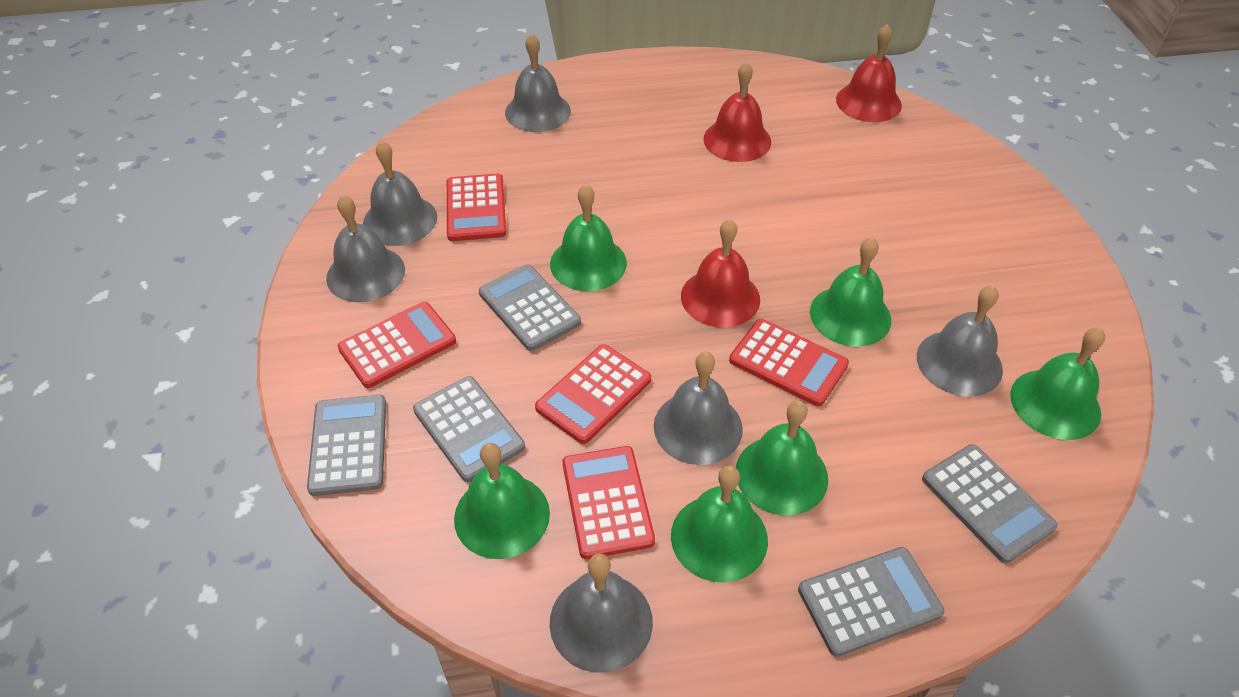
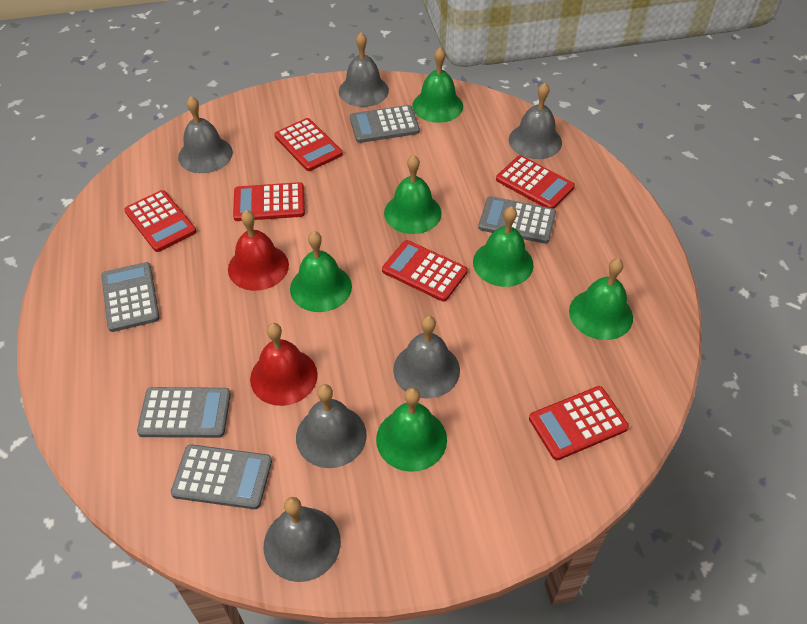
red bell: [681,219,760,328] [703,61,771,162] [836,24,902,122] = 3 -> [228,210,289,291] [250,323,318,406] = 2
red calculator: [338,302,456,388] [447,174,506,241] [535,344,651,444] [563,446,655,559] [729,319,849,406] = 5 -> [124,190,196,252] [233,182,305,221] [275,118,343,171] [382,240,468,302] [496,155,575,209] [529,386,629,460] = 6

